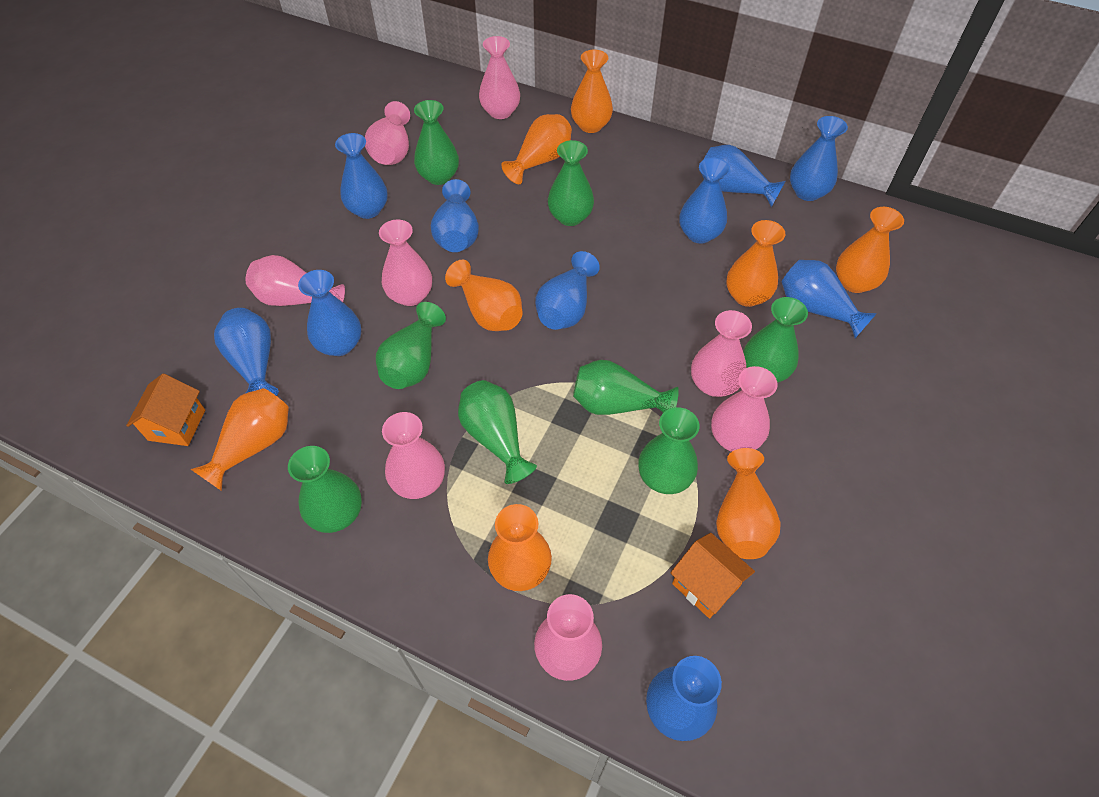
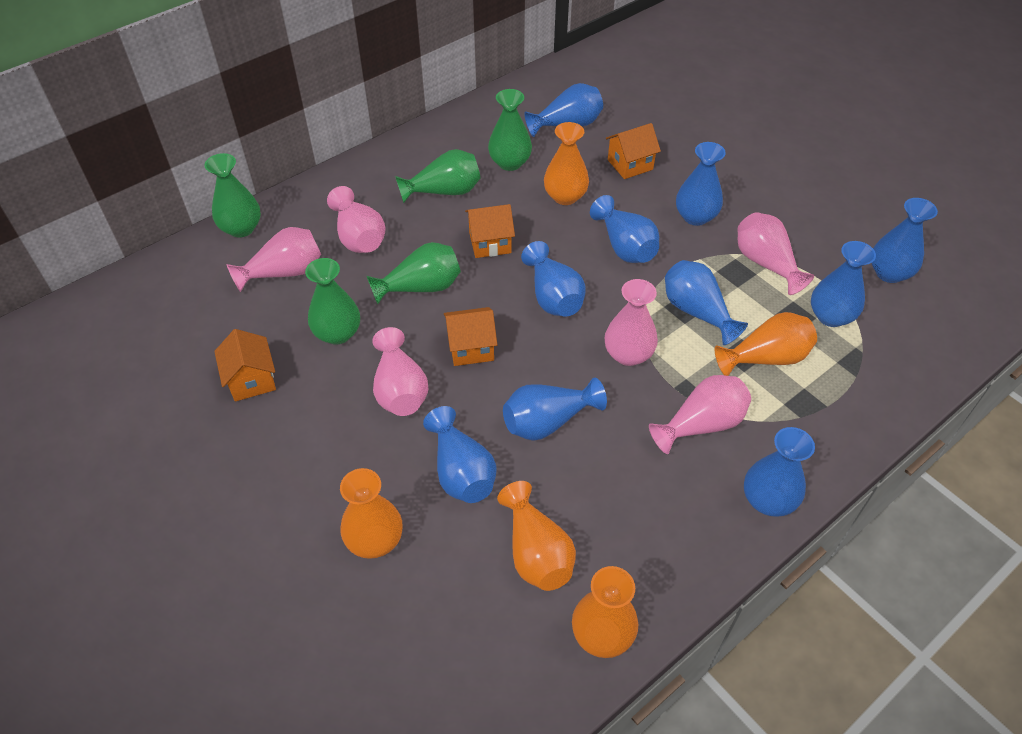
green vase: [288,446,362,533] [376,302,446,389] [414,100,459,185] [458,380,537,484] [548,140,594,226] [573,360,679,415] [639,407,700,494] [743,297,808,382] = 8 -> [205,153,261,238] [305,258,360,345] [367,242,461,304] [395,149,481,203] [488,89,532,171] = 5
orange house: [126,374,205,446] [671,533,755,619] = 2 -> [214,329,276,402] [444,307,497,366] [465,204,515,258] [606,123,661,179] = 4
orange vase: [191,388,289,491] [445,259,523,331] [488,504,552,591] [501,114,572,184] [571,49,613,133] [716,448,781,559] [727,220,785,307] [836,207,904,293] = 8 -> [340,468,402,559] [497,481,576,591] [544,122,589,205] [572,566,638,658] [715,312,817,376] = 5
pink vase: [246,255,345,306] [365,101,410,165] [379,220,432,306] [382,412,445,499] [479,36,520,119] [534,594,602,681] [691,310,752,397] [711,366,778,452] = 8 -> [226,227,321,292] [327,186,386,253] [372,327,428,416] [605,279,658,366] [649,375,751,454] [737,212,814,295] = 6

